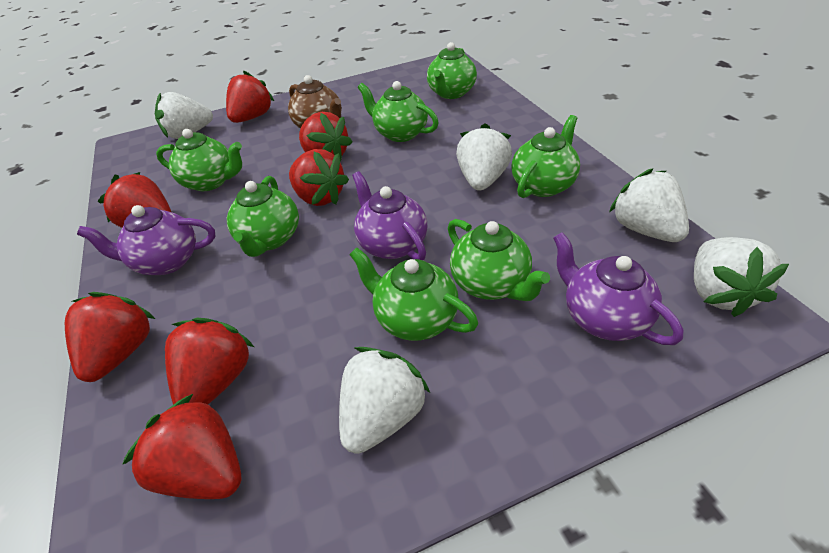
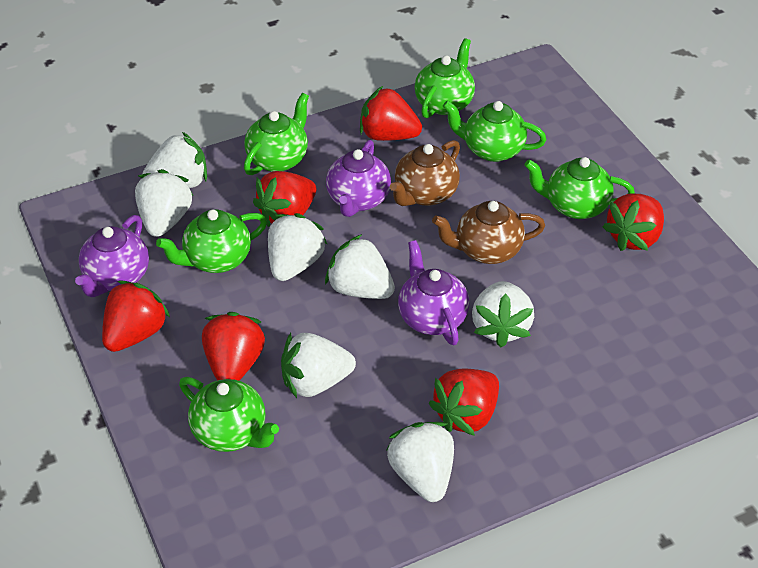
brown teapot: [288,75,342,128] = 1 -> [390,140,460,206] [432,201,545,264] = 2
green teapot: [156,129,242,191] [227,176,299,257] [349,247,478,341] [358,81,439,142] [427,42,477,99] [448,219,550,301] [512,115,580,198] = 7 -> [156,209,267,273] [179,377,279,452] [244,93,309,175] [415,38,475,118] [443,101,547,162] [524,157,635,219] = 6
red strawberry: [65,292,155,382] [98,172,171,228] [122,394,241,499] [165,318,254,405] [226,70,274,123] [289,149,349,206] [299,112,352,162] = 7 -> [102,281,170,352] [202,312,265,381] [253,171,316,227] [360,86,422,141] [429,369,499,436] [603,194,664,251] = 6
white strawberry: [155,92,213,139] [339,347,430,454] [456,123,512,191] [609,168,689,242] [694,237,789,317] = 5 -> [135,169,193,237] [142,132,207,188] [268,213,327,281] [281,333,356,398] [325,234,395,299] [386,422,454,502] [472,281,534,347] = 7

